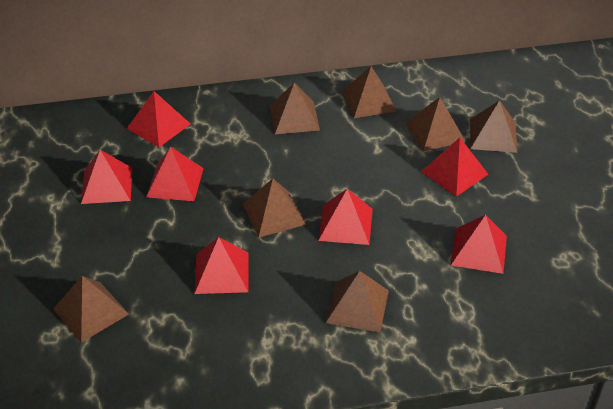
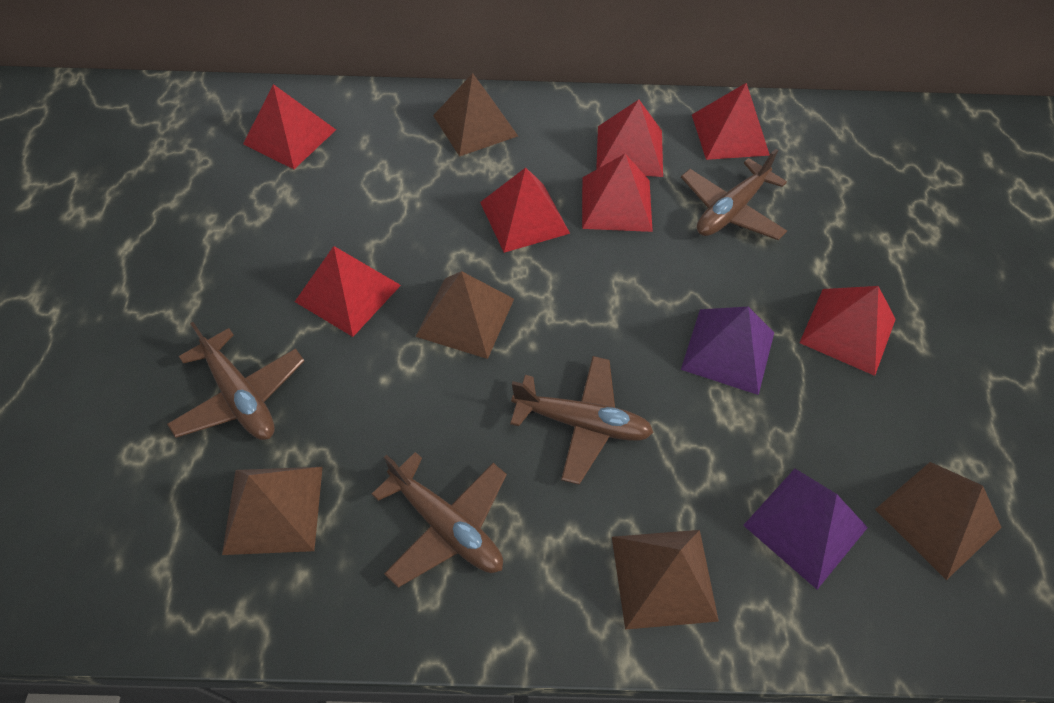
brown plane: none = 0 -> [167,322,304,440] [372,452,507,588] [510,356,654,485] [681,149,787,240] = 4
brown pyramid: [53,276,129,343] [243,179,306,238] [270,83,320,134] [326,271,389,332] [342,66,397,118] [406,97,466,151] [470,100,517,153] = 7 -> [222,467,323,555] [415,271,514,359] [433,73,518,157] [612,530,719,630] [875,462,1002,580] = 5
purple pyramid: none = 0 -> [681,307,774,395] [743,469,868,589] = 2

